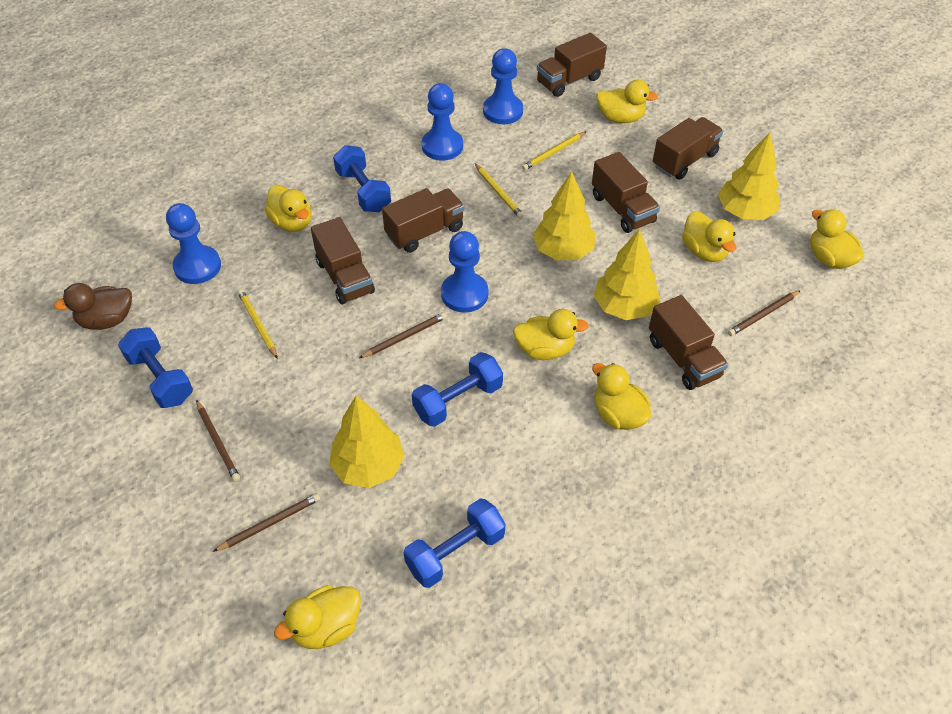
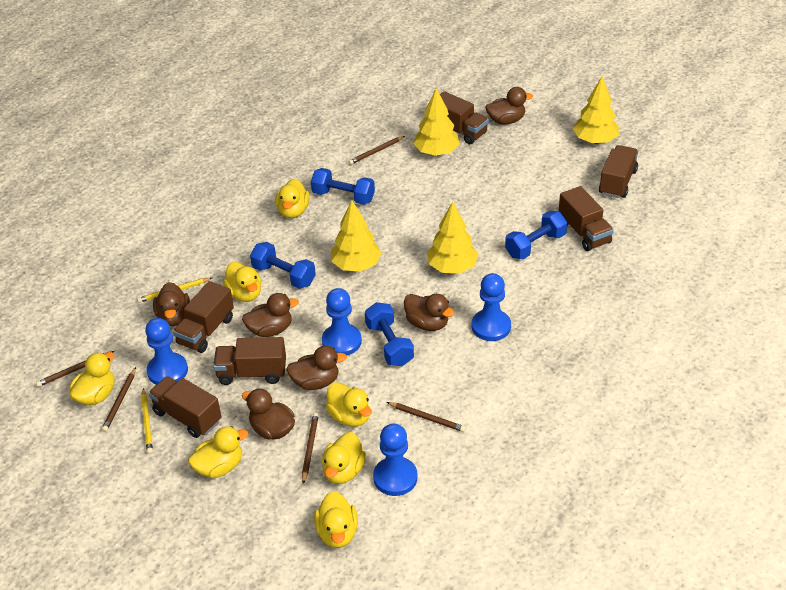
brown duck: [54,283,132,330] = 1 -> [153,282,190,326] [242,293,299,337] [242,388,295,440] [286,346,347,390] [404,294,455,331] [486,87,533,125] = 6
brown pencil: [196,400,240,482] [213,493,320,552] [359,312,447,358] [728,290,801,336] = 4 -> [36,351,114,387] [102,367,136,432] [302,413,319,484] [349,136,405,165] [387,402,466,432] = 5
yellow pencil: [238,289,278,359] [475,164,524,218] [522,131,587,170] = 3 -> [137,278,212,303] [141,388,153,454] = 2

